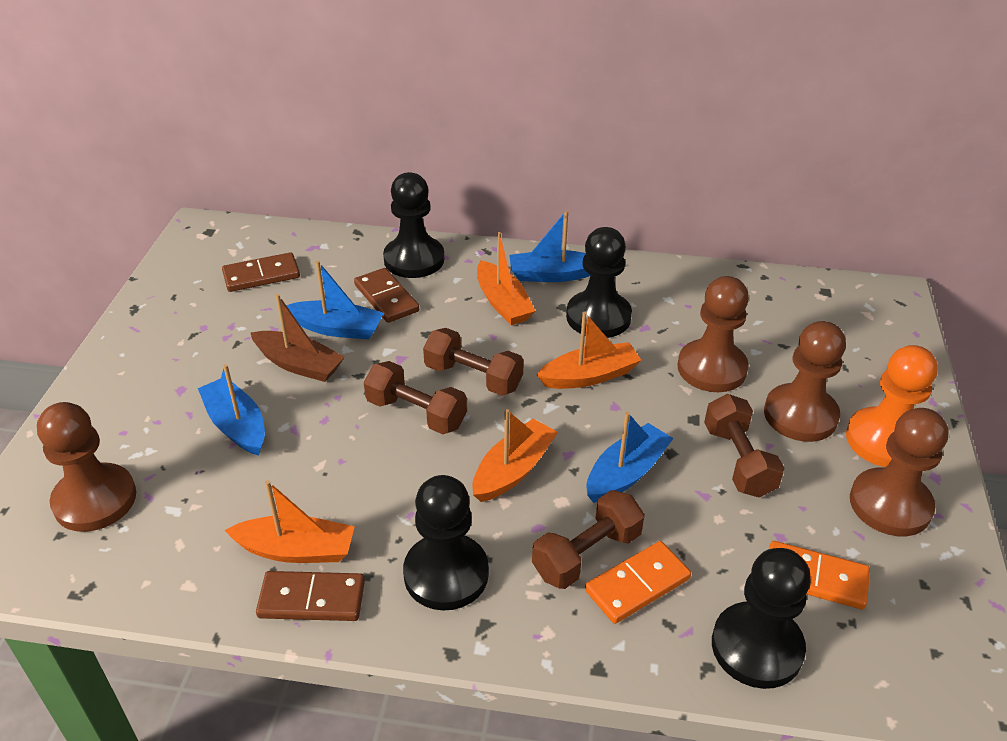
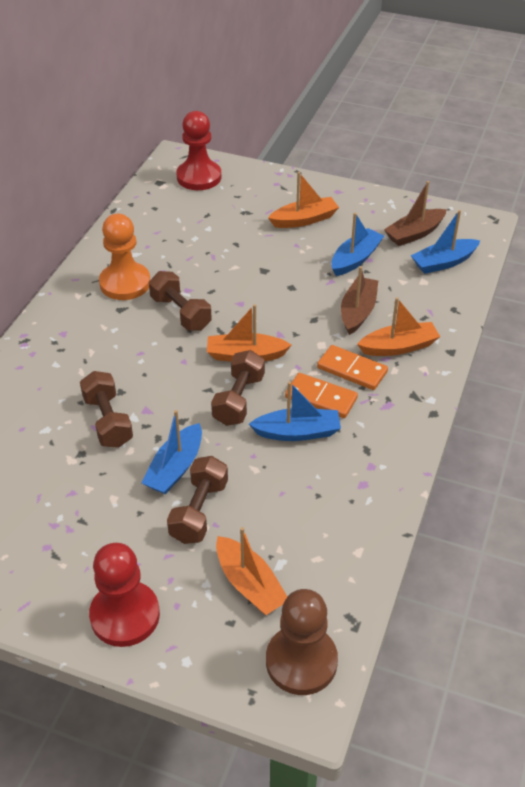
black pawn: [383,172,444,278] [403,475,489,611] [566,227,632,338] [712,548,811,689] = 4 -> none = 0
brown boat: [251,294,345,382] = 1 -> [341,266,378,335] [384,181,447,246] = 2
brown domino: [222,252,300,292] [256,571,365,621] [354,268,419,323] = 3 -> none = 0
brown pawn: [37,402,136,532] [677,276,749,392] [764,321,846,442] [850,408,949,536] = 4 -> [266,589,338,695] = 1
red pawn: none = 0 -> [89,543,160,647] [176,111,222,190] = 2

